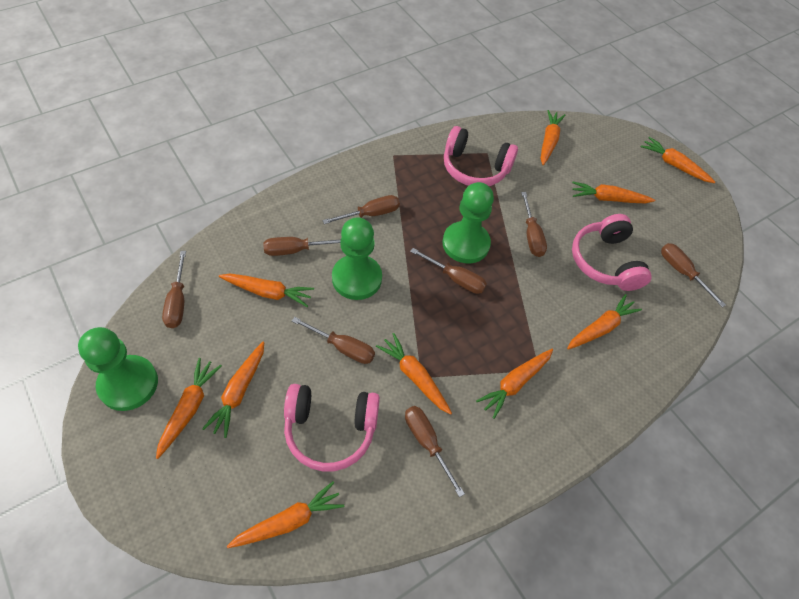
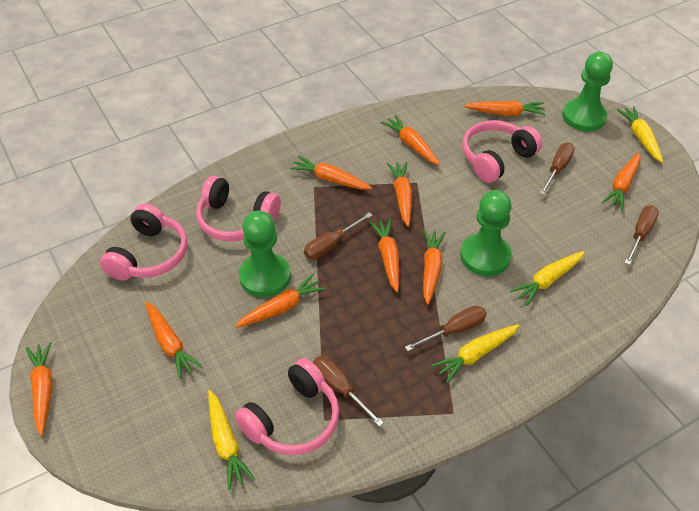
brown screwdriver: [162,251,186,328] [263,237,341,256] [292,317,375,364] [323,195,400,224] [405,406,465,497] [410,248,487,294] [521,192,547,257] [661,243,726,307] = 8 -> [304,212,373,260] [313,356,384,427] [405,306,487,351] [539,143,575,195] [625,205,659,265] = 5
pink headphones: [284,384,380,472] [444,126,518,186] [572,214,652,291] = 3 -> [100,203,187,280] [196,176,281,241] [235,358,339,455] [462,120,542,183] = 4
yellow carrot: none = 0 -> [208,390,255,490] [432,324,519,383] [510,251,585,306] [617,106,663,163] = 4

